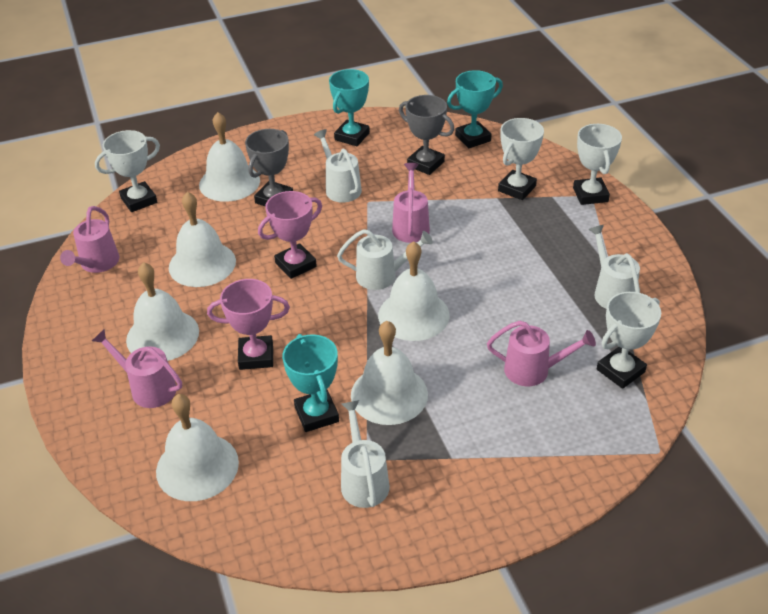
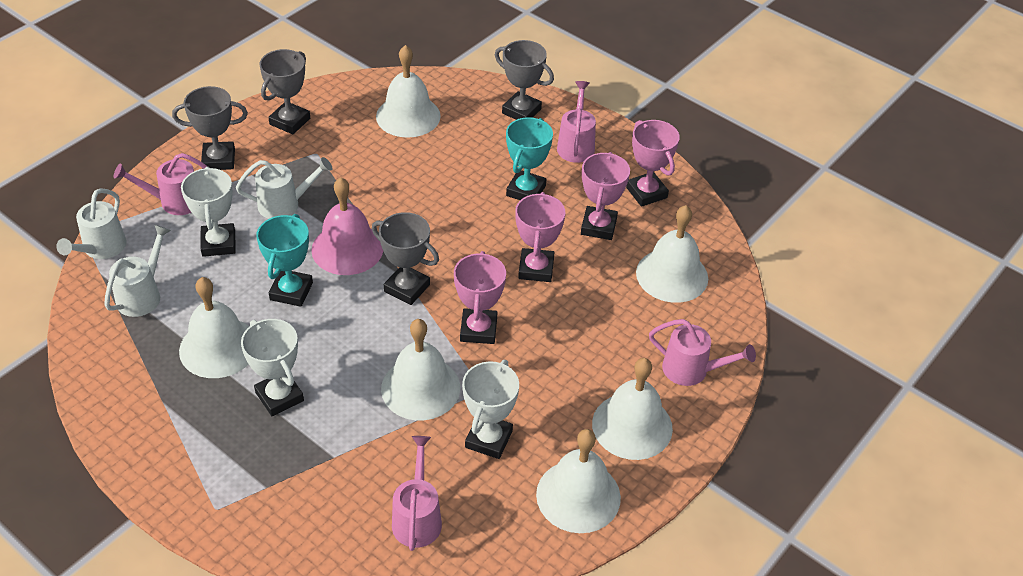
grey trophy: [245,129,293,206] [399,95,454,175] = 2 -> [172,86,248,170] [259,49,310,134] [372,212,439,305] [495,40,554,120] = 4
pink bell: none = 0 -> [312,177,383,275] = 1
pink trophy: [207,279,290,370] [258,191,322,279] = 2 -> [454,251,506,344] [515,192,565,282] [581,152,630,240] [626,120,680,207] = 4
turquoise trophy: [282,334,339,432] [329,69,370,146] [447,70,503,148] = 3 -> [256,214,313,307] [506,117,553,200] = 2
white trophy: [95,130,160,212] [498,118,544,200] [573,124,622,205] [597,292,661,389] = 4 -> [181,167,236,257] [241,319,304,416] [462,360,519,459] = 3
white watering can: [314,129,362,202] [337,229,433,290] [341,400,390,508] [588,225,640,309] = 4 -> [56,188,127,259] [104,225,171,317] [236,157,333,219] = 3

